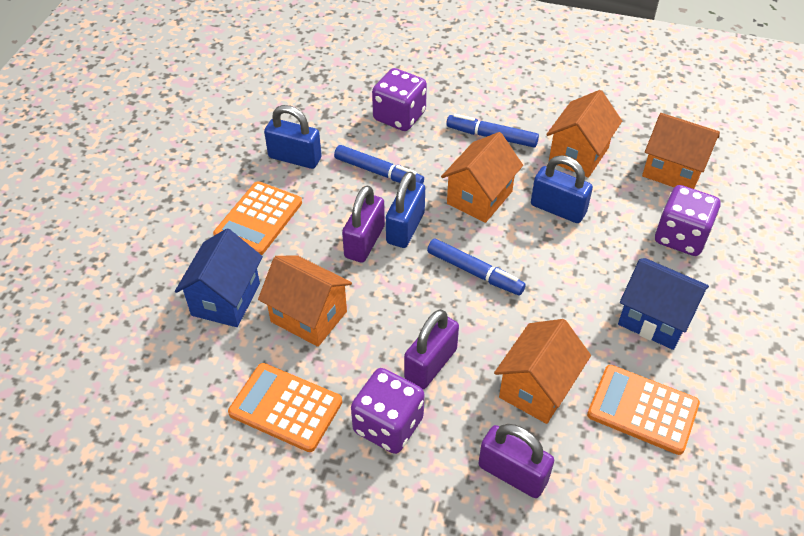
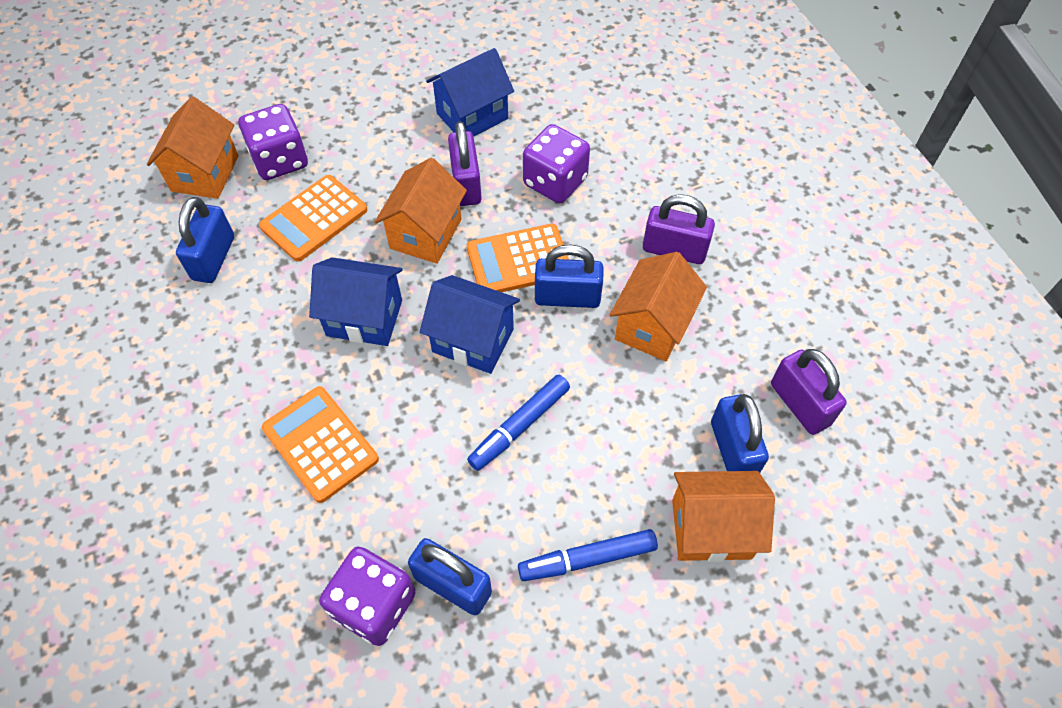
blue house: [175,228,263,327] [618,258,709,350] = 2 -> [309,257,402,346] [420,275,520,374] [426,48,514,136] = 3
blue marker: [334,145,424,184] [427,238,526,295] [446,114,539,148] = 3 -> [467,375,570,471] [518,529,658,581] = 2
blue padlock: [264,105,322,169] [386,172,425,248] [531,155,593,223] = 3 -> [176,197,234,283] [408,538,492,615] [535,245,604,308] [711,394,769,473] = 4
orange house: [258,255,352,347] [441,132,523,223] [494,319,591,424] [546,90,622,178] [642,113,720,189] = 5 -> [147,96,239,199] [375,158,467,264] [610,252,707,361] [672,471,775,562] = 4

